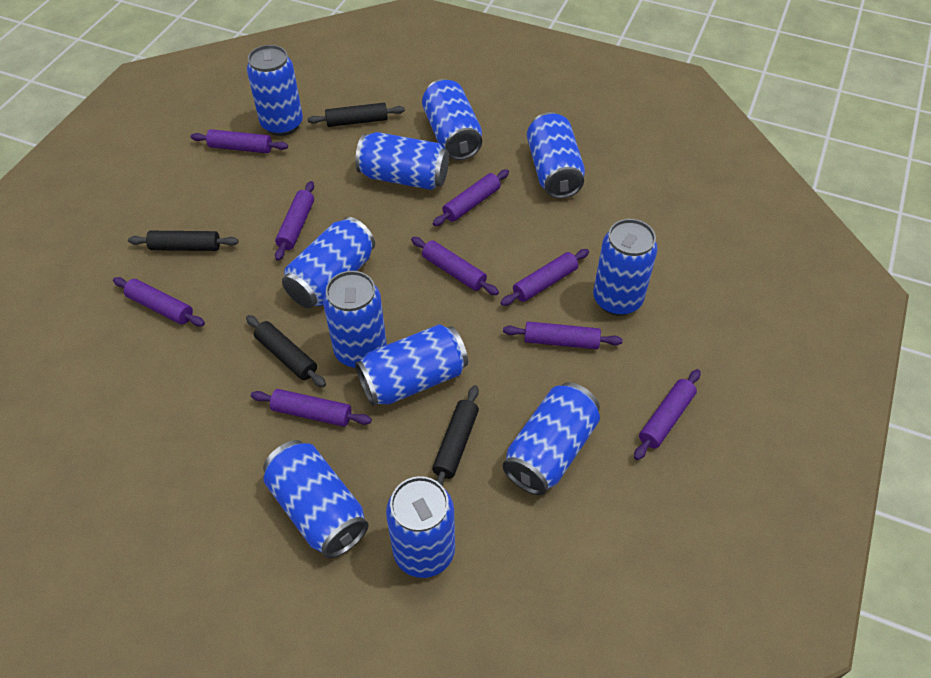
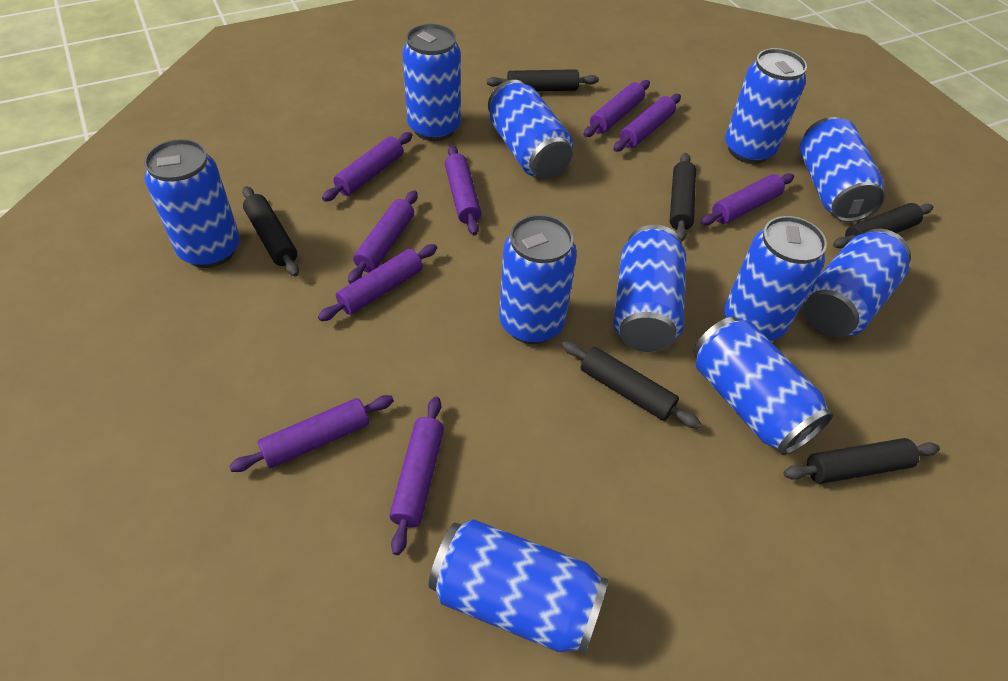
black rolling pin: [128,231,239,251] [246,315,326,387] [308,103,405,127] [432,385,479,486] = 4 -> [242,186,299,277] [487,69,599,91] [562,341,701,428] [670,153,696,242] [784,438,940,484] [833,203,933,248] = 6

